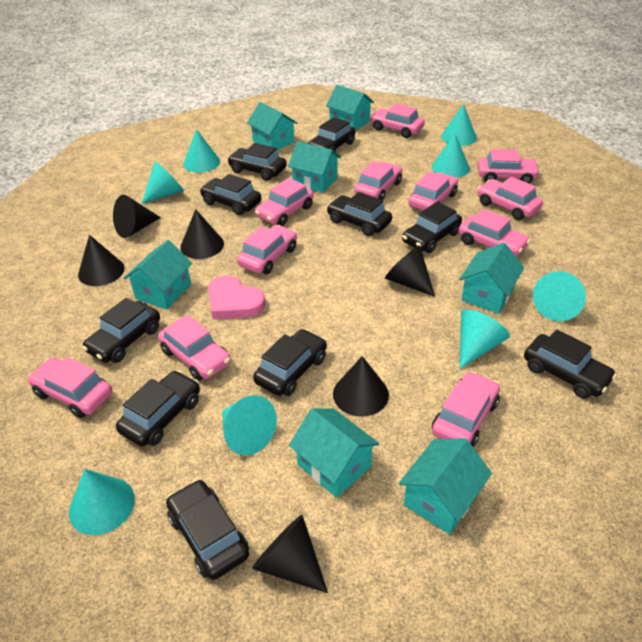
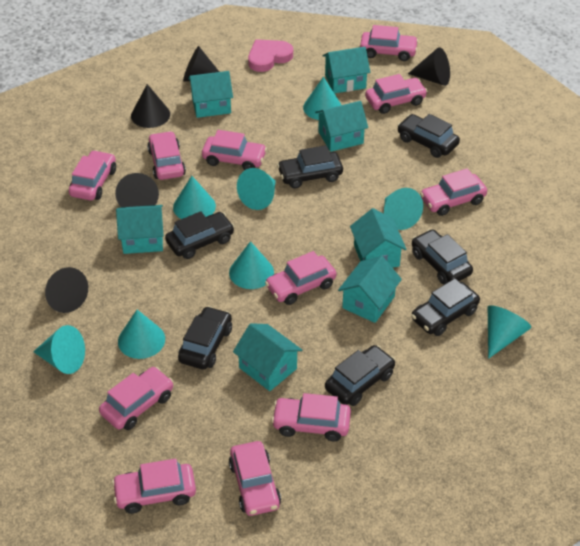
black car: [82,298,160,363] [116,370,200,447] [166,479,249,580] [200,174,261,215] [227,143,287,181] [253,329,327,396] [308,117,355,152] [327,192,392,236] [402,202,462,253] [524,330,617,399] = 10 -> [165,211,235,259] [178,306,232,369] [277,145,343,188] [325,345,395,406] [397,114,460,158] [411,278,480,336] [412,229,473,284] = 7
black cone: [78,235,125,286] [113,195,161,238] [180,209,224,259] [252,515,328,593] [333,356,389,417] [385,245,435,297] = 6 -> [45,267,88,313] [115,173,159,207] [131,84,170,128] [183,46,219,82] [408,47,450,86] = 5

